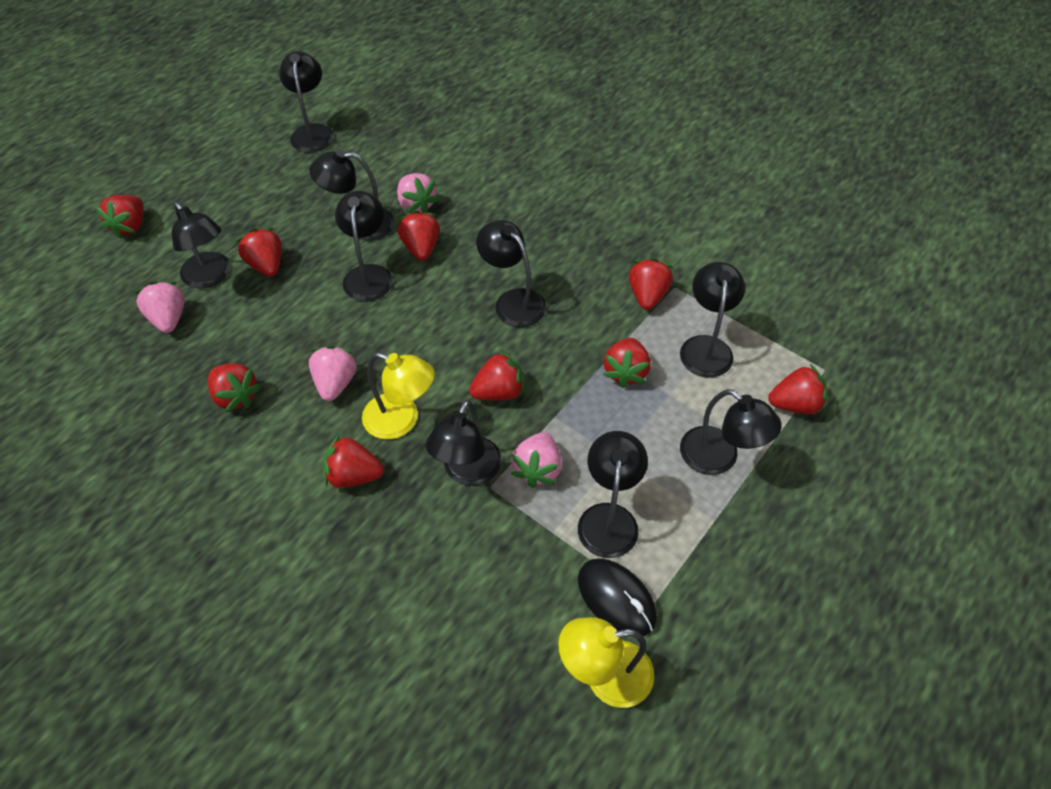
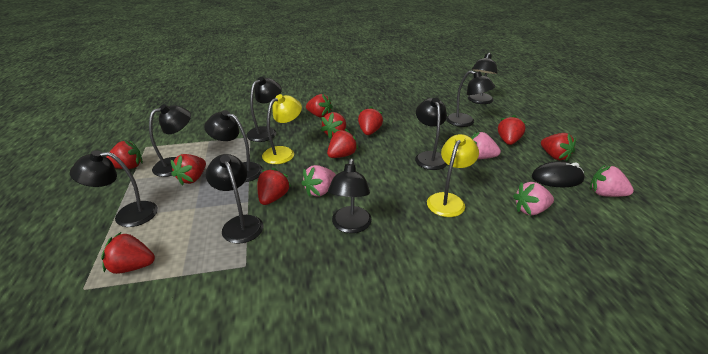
red strawberry: [96,195,144,239] [208,363,261,413] [236,228,281,277] [323,435,384,488] [398,210,440,260] [469,351,525,400] [603,338,651,388] [629,258,673,310] [768,364,827,414] = 9 -> [101,232,155,274] [106,141,143,169] [171,154,206,185] [257,168,291,205] [306,94,333,118] [321,112,346,139] [327,129,359,158] [358,107,383,135] [498,115,526,145] [541,133,576,161] = 10

